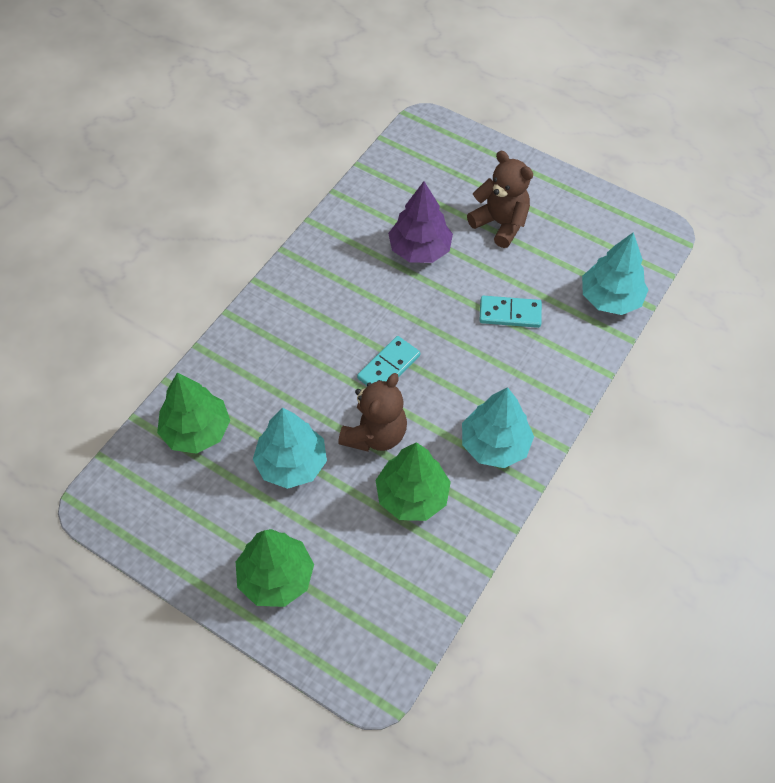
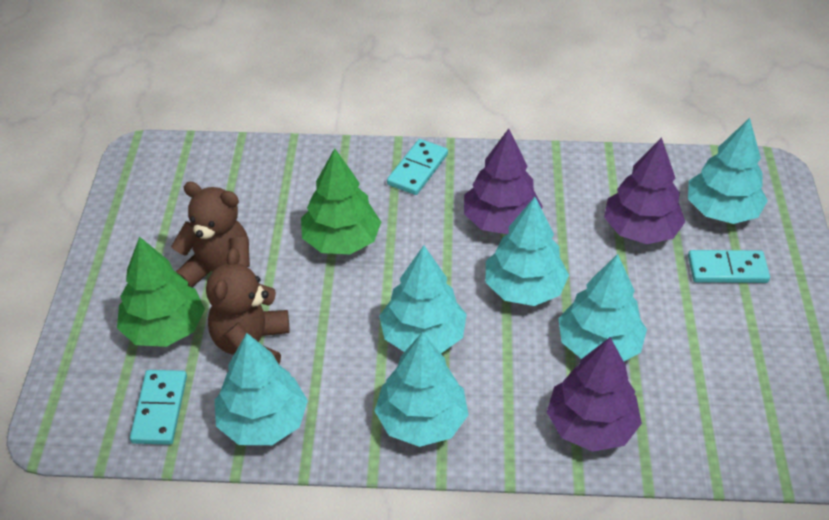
green tree: [157,372,230,454] [236,529,314,607] [376,442,451,521] = 3 -> [117,237,205,347] [301,148,381,254] = 2
purple tree: [388,181,453,263] = 1 -> [464,129,543,234] [547,337,642,452] [604,137,685,244] = 3
turquoise domino: [357,336,420,385] [479,296,542,328] = 2 -> [130,370,187,445] [387,139,448,195] [688,250,770,283] = 3
turquoise tree: [253,407,327,489] [462,387,534,468] [582,232,648,315] = 3 -> [215,333,308,445] [375,332,468,447] [379,245,467,353] [485,197,569,306] [558,254,647,361] [688,118,768,224] = 6

